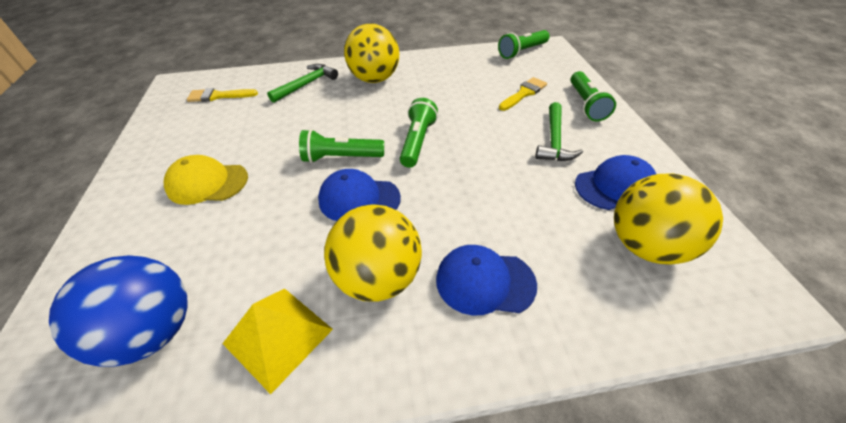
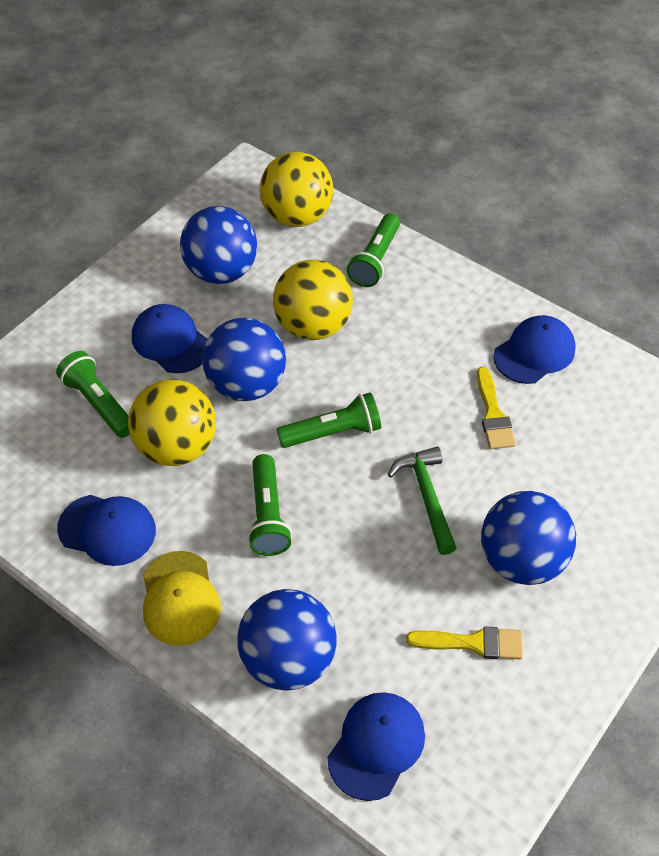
blue ball: [49,255,188,367] = 1 -> [180,206,257,284] [202,317,286,401] [237,589,337,691] [481,491,576,585] = 4
blue cap: [318,169,401,221] [436,245,537,316] [575,155,656,210] = 3 -> [57,495,156,566] [132,304,207,373] [328,692,425,801] [493,315,576,384] = 4
green hammer: [267,64,338,103] [535,102,583,161] = 2 -> [388,447,457,555] = 1
yellow pyramid: [222,289,333,394] = 1 -> none = 0

